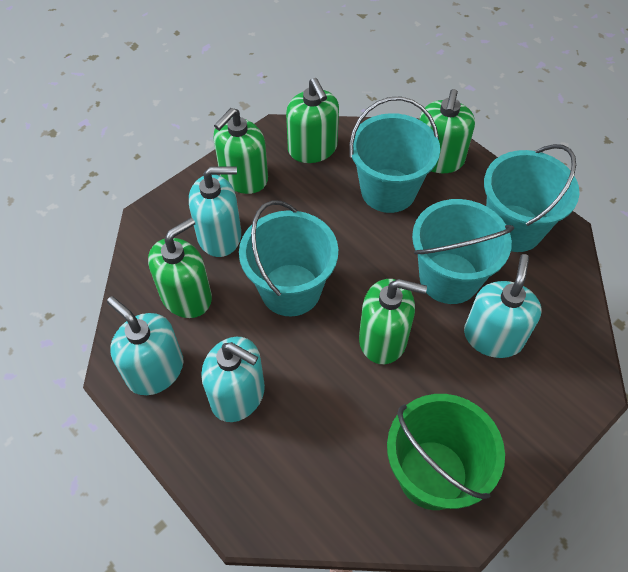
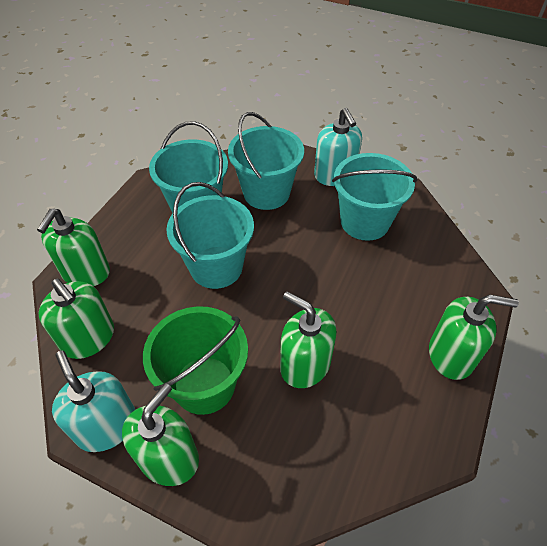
turquoise soap dispenser: [107,296,183,395] [189,166,241,257] [201,337,265,422] [464,254,541,358] = 4 -> [52,350,135,452] [314,108,362,186] = 2

